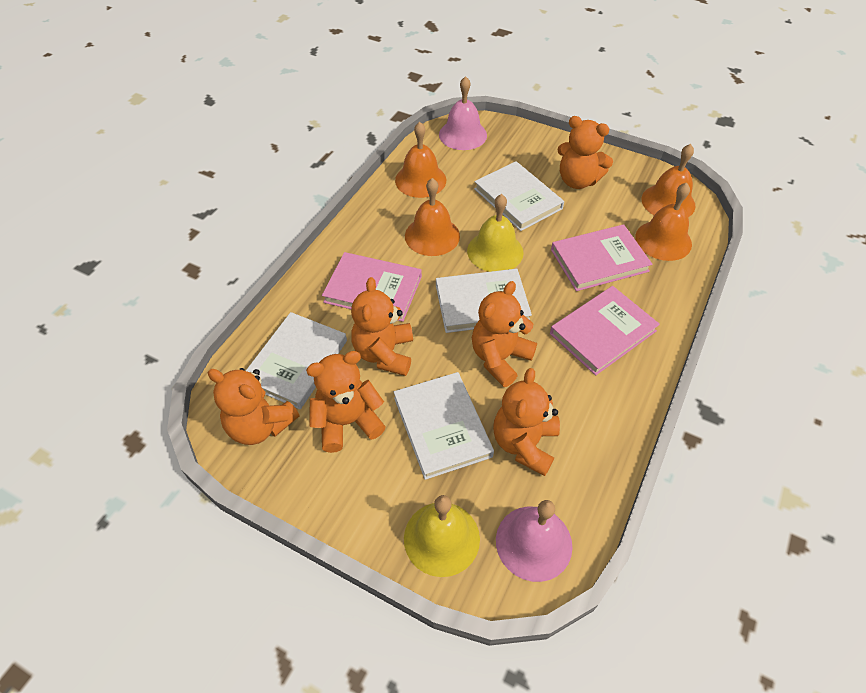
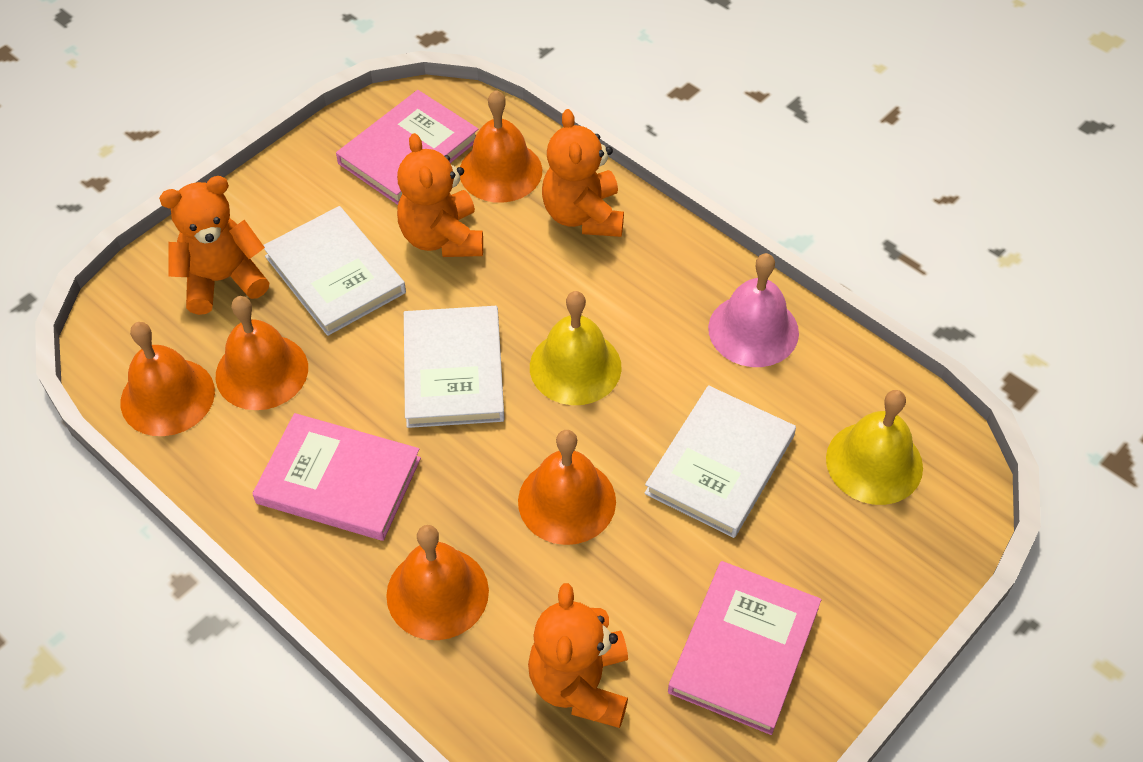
orange bell: [395,122,446,198] [405,178,460,256] [635,183,692,261] [642,144,695,217] = 4 -> [121,322,215,436] [216,296,308,410] [386,525,489,640] [460,90,542,203] [518,430,616,545] = 5
orange teddy bear: [207,368,299,445] [306,351,386,453] [351,277,413,376] [472,281,537,387] [493,368,560,476] [557,116,613,189] = 6 -> [159,176,269,315] [397,133,483,257] [528,583,628,728] [542,109,624,237] = 4
pink bell: [439,76,487,150] [496,500,573,582] = 2 -> [708,253,799,367] = 1
white book: [246,312,347,409] [394,372,494,480] [436,269,532,333] [474,161,564,231] = 4 -> [263,206,406,336] [404,306,505,428] [645,385,796,538] = 3

